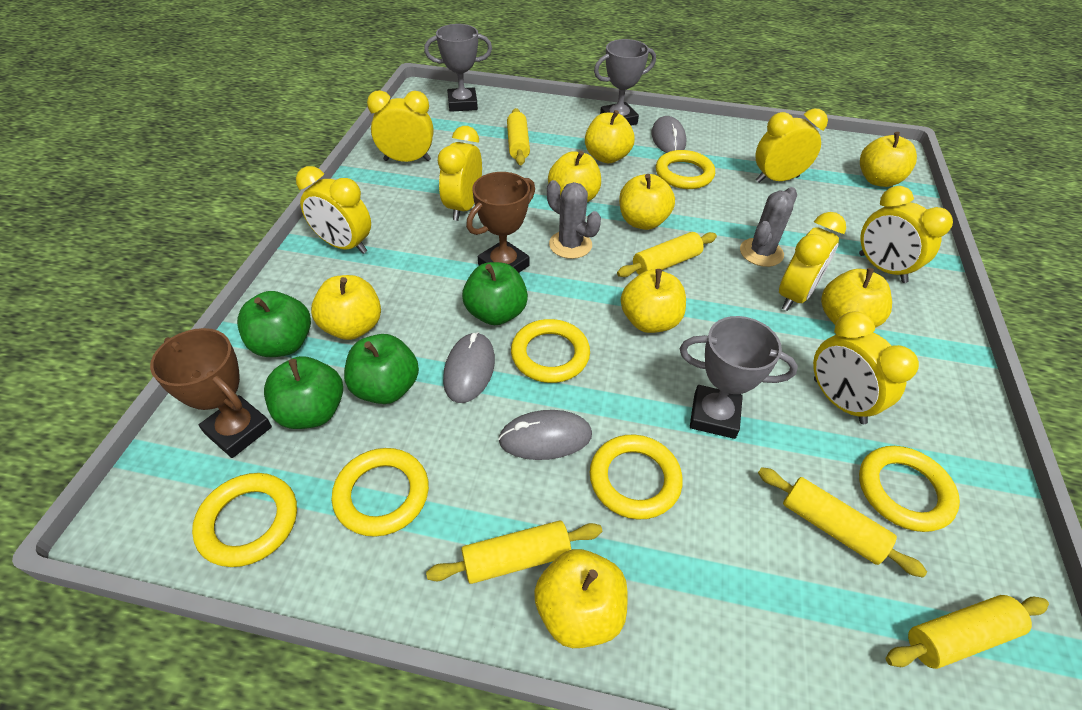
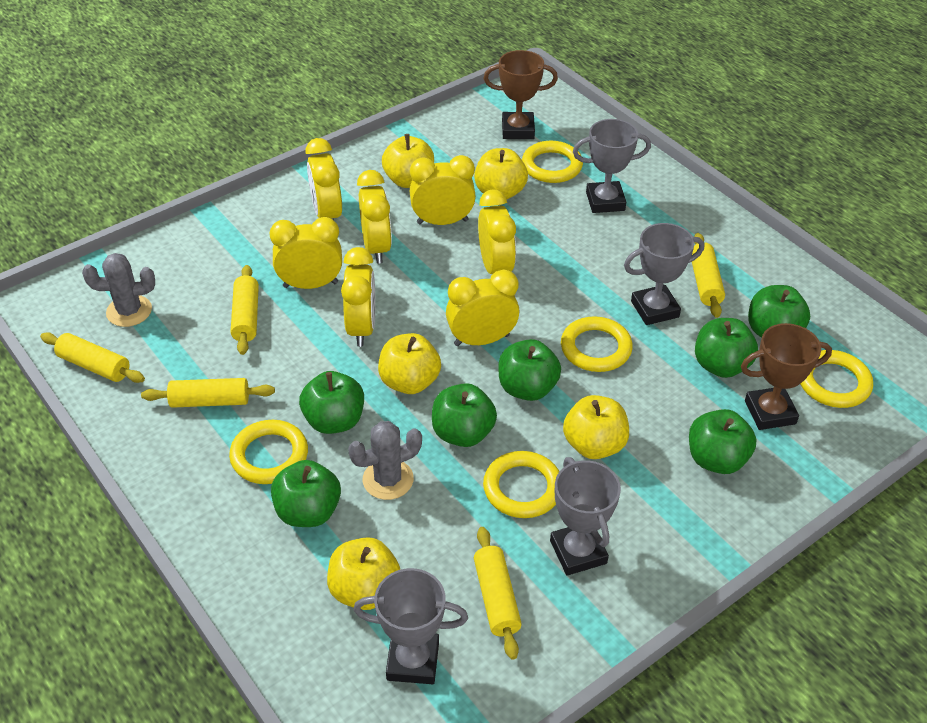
green apple: [237,291,311,357] [264,356,343,429] [344,334,419,404] [462,262,528,325] = 4 -> [271,460,341,527] [299,371,364,434] [432,383,497,447] [499,339,561,401] [689,409,757,474] [695,318,758,378] [748,285,810,338] = 7
grey mouse: [443,332,495,403] [498,410,592,460] [651,116,686,153] = 3 -> none = 0
grey trophy: [424,24,492,112] [594,39,656,126] [680,316,798,439] = 3 -> [354,568,468,684] [550,457,621,576] [573,119,651,213] [624,223,704,325] = 4
yellow apple: [311,275,381,340] [534,549,628,648] [548,151,601,202] [585,110,635,163] [619,174,675,230] [621,269,686,333] [821,268,892,328] [860,132,917,187] = 8 -> [327,537,400,610] [378,333,441,394] [382,134,434,188] [474,148,528,200] [563,395,629,459] = 5
yellow ring: [192,473,297,567] [332,448,429,537] [511,319,590,383] [590,435,683,520] [656,150,715,189] [859,446,960,532] = 6 -> [229,420,308,484] [483,451,559,518] [522,141,583,183] [561,316,633,372] [800,350,873,408] = 5

